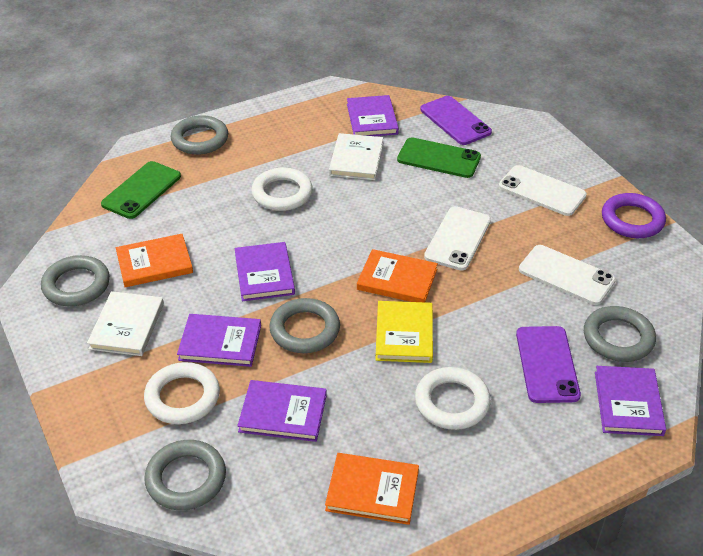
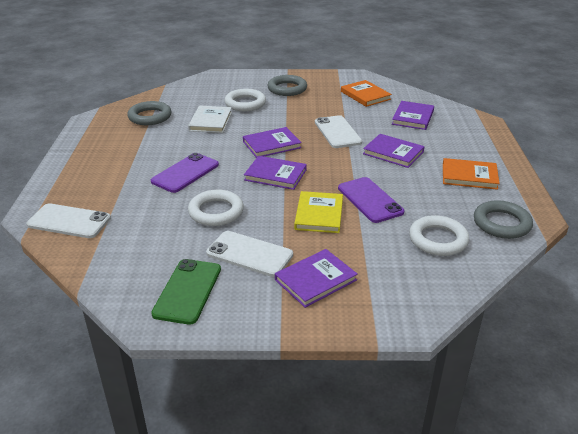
green phone: [101,161,181,219] [397,137,481,178] = 2 -> [151,259,221,325] = 1
grey ring: [41,255,110,306] [144,440,226,510] [171,115,228,155] [269,298,340,353] [584,306,656,362] = 5 -> [127,101,172,125] [268,75,307,96] [474,200,533,239] = 3
orange book: [116,234,193,287] [325,453,419,525] [357,249,438,302] = 3 -> [341,80,392,107] [443,158,500,190] = 2
purple ring: [602,193,666,238] = 1 -> none = 0
white book: [87,291,164,356] [329,133,383,180] = 2 -> [188,105,232,133] = 1

